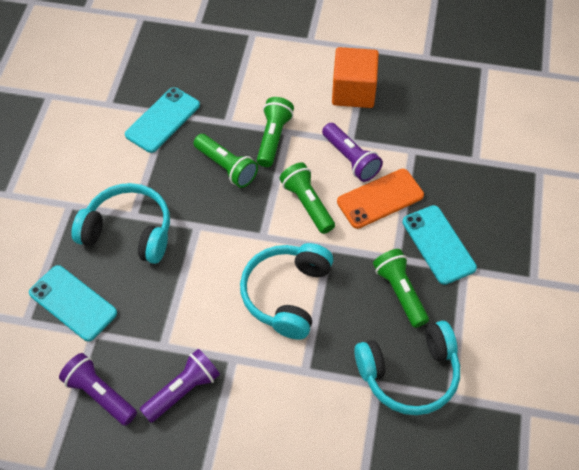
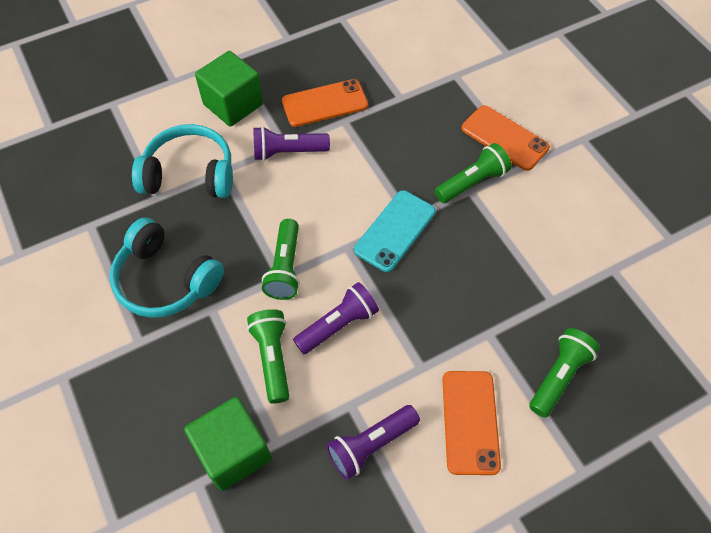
green cube: none = 0 -> [184,397,272,491] [195,51,263,127] = 2
orange cube: [332,47,379,108] = 1 -> none = 0
orange phone: [337,169,424,229] = 1 -> [282,79,368,127] [442,371,501,475] [462,105,550,171] = 3
turquoise headphones: [71,183,170,264] [240,243,334,340] [354,321,460,415] = 3 -> [110,218,224,318] [132,124,233,198] = 2
turquoise phone: [29,265,117,341] [125,87,200,153] [402,205,477,285] = 3 -> [354,190,436,272] = 1

